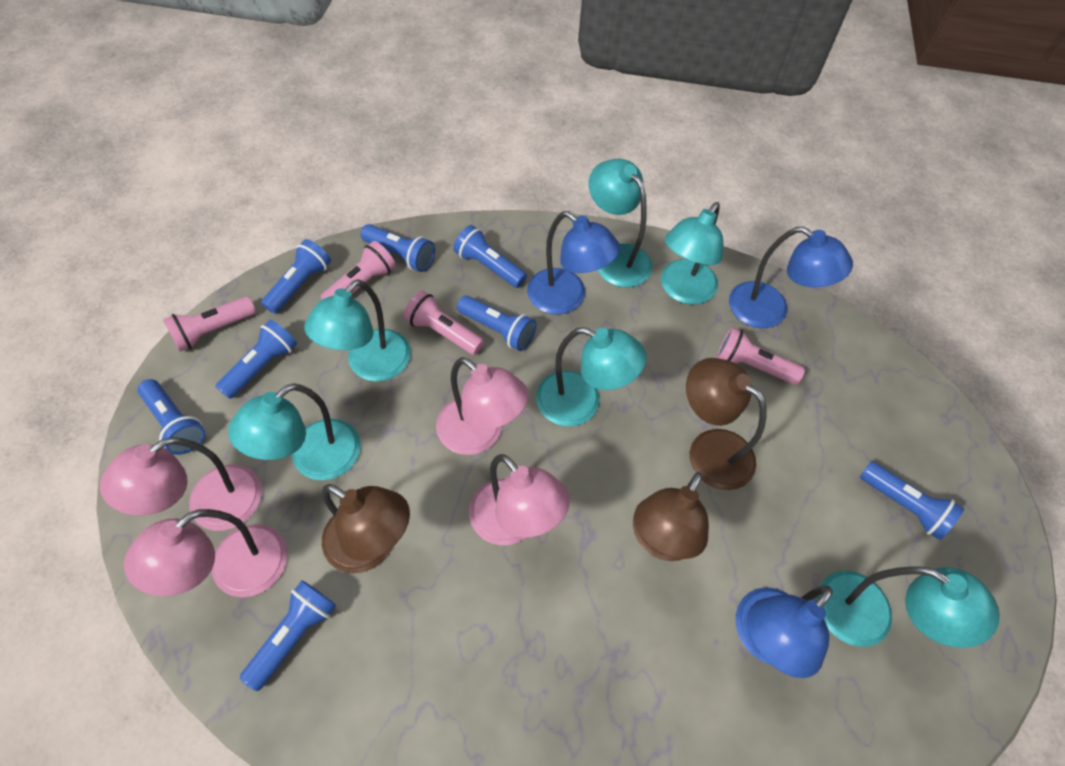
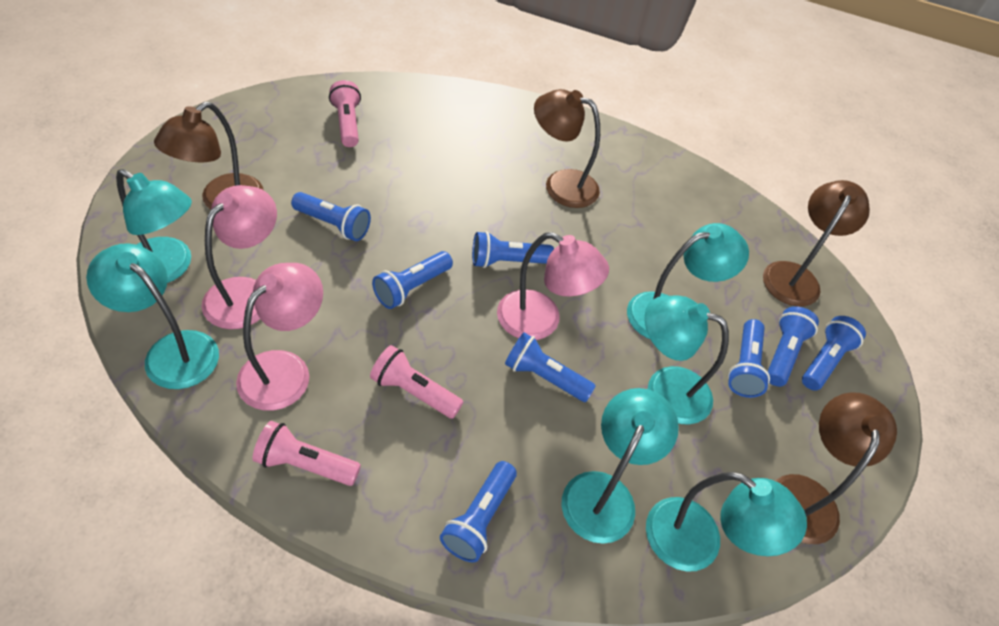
blue lamp: [527,211,620,315] [729,227,853,328] [736,585,833,678] = 3 -> none = 0
brown lamp: [322,484,410,573] [633,472,709,561] [686,358,767,490] = 3 -> [154,102,264,210] [534,89,600,208] [763,180,870,307] [775,392,897,544] = 4
pink flashlight: [163,296,256,352] [320,241,396,299] [404,291,484,355] [716,327,805,385] = 4 -> [252,421,361,486] [329,80,361,147] [370,345,463,419] = 3
pink lamp: [100,437,262,531] [124,509,288,597] [436,357,529,455] [469,454,570,545] = 4 -> [201,185,277,329] [236,263,323,411] [497,232,609,340] = 3

